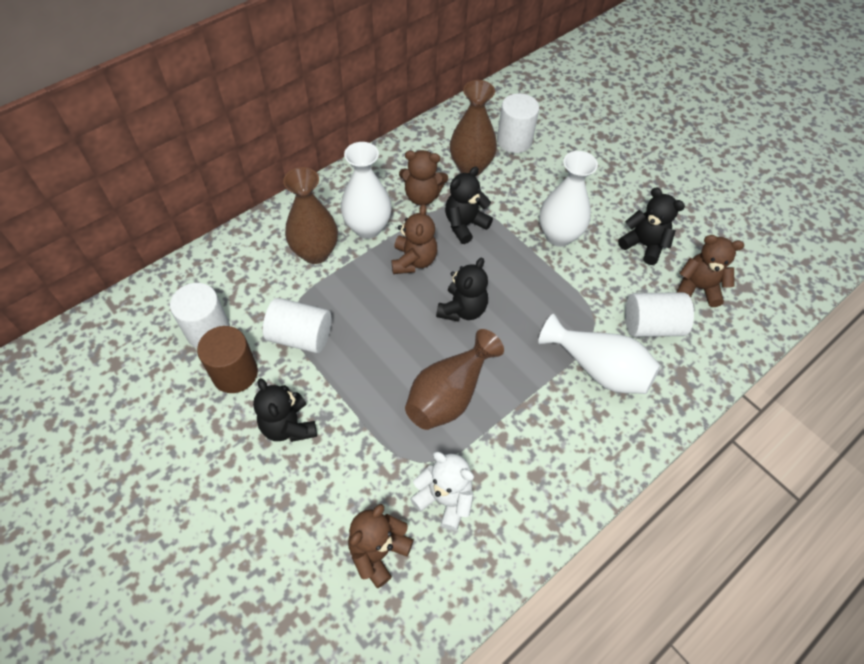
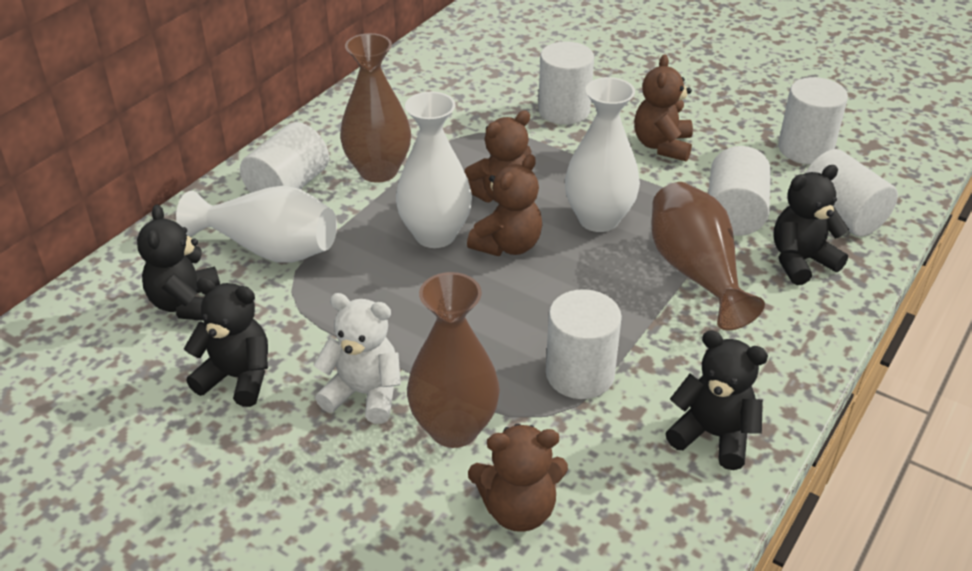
brown cylinder: [197,326,258,393] = 1 -> none = 0
white cylinder: [170,283,230,348] [263,298,331,353] [497,93,539,153] [625,292,694,337] = 4 -> [240,122,329,193] [538,41,594,125] [546,289,622,399] [708,146,771,236] [778,77,848,164] [806,149,898,237] = 6

